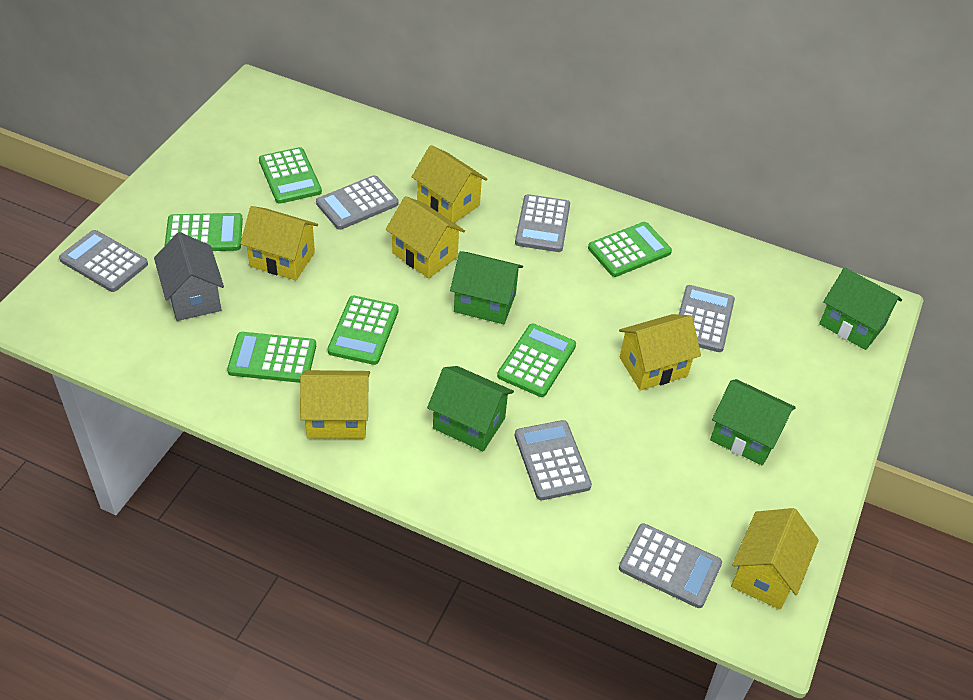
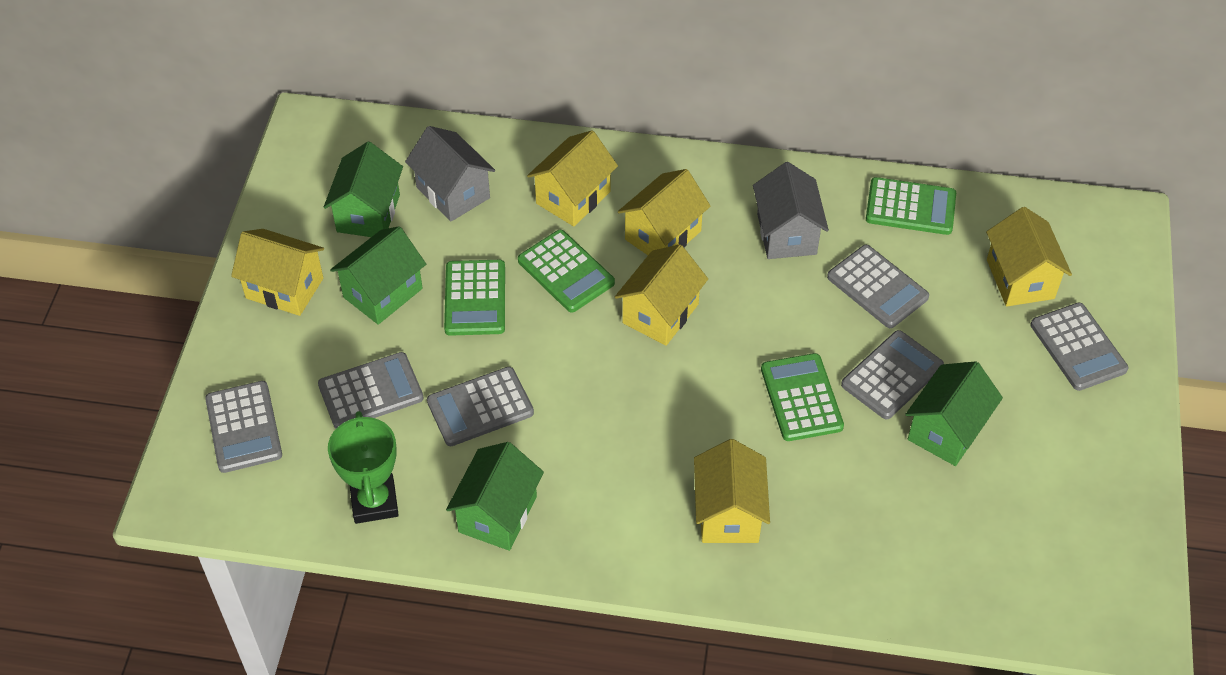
green calculator: [165,213,243,251] [227,332,316,383] [259,147,322,204] [328,296,399,365] [497,323,576,397] [588,222,672,277] = 6 -> [444,260,505,336] [518,230,615,313] [761,353,844,441] [866,177,956,235] = 4
green trophy: none = 0 -> [328,411,399,524] = 1
grey house: [154,232,224,321] = 1 -> [405,126,495,221] [753,162,829,259] = 2

